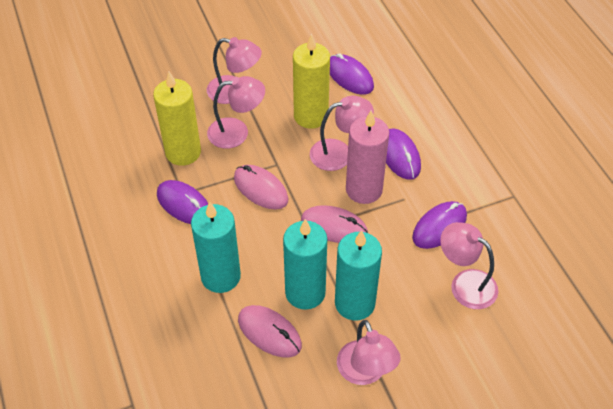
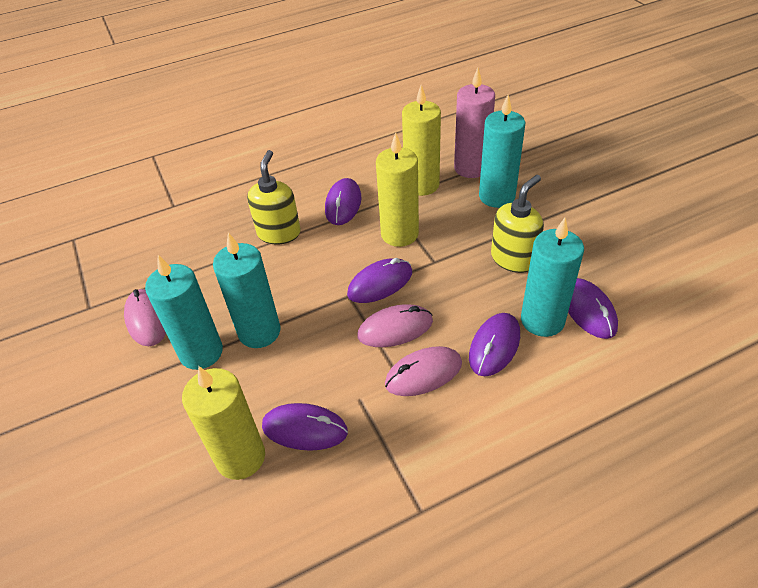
pink lamp: [207,37,262,104] [207,76,265,149] [310,95,374,171] [337,320,401,385] [440,222,498,309] = 5 -> none = 0
purple mouse: [157,180,208,224] [330,53,374,95] [386,128,421,180] [412,201,467,249] = 4 -> [262,403,348,451] [325,178,362,225] [347,258,412,303] [469,313,520,376] [568,278,618,339] = 5
turquoise candle: [191,201,241,293] [283,219,327,310] [335,230,382,320] = 3 -> [145,255,223,370] [213,233,281,348] [479,95,526,208] [521,218,584,337] = 4
yellow candle: [153,72,201,166] [293,34,330,129] = 2 -> [182,366,265,480] [376,132,419,247] [402,85,441,196] = 3
yellow soap dispenser: none = 0 -> [247,150,301,245] [491,175,544,273] = 2

